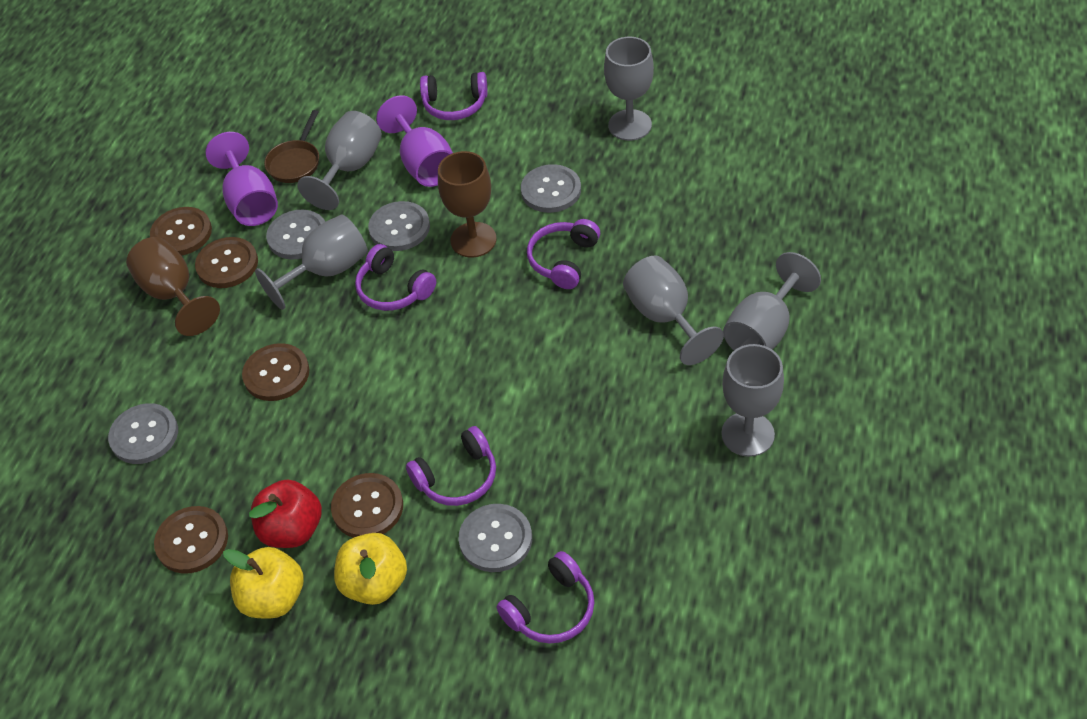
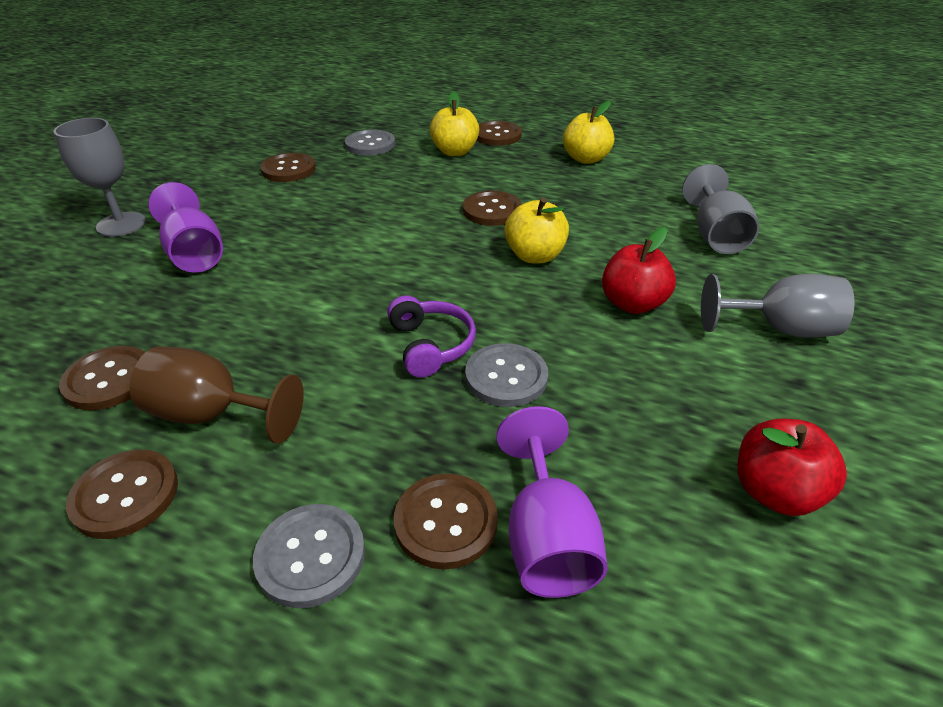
brown button: [150,207,212,256] [154,506,228,574] [195,237,258,288] [242,343,309,401] [331,473,403,538] = 5 -> [59,346,145,410] [66,450,178,539] [260,153,316,182] [394,473,498,569] [463,191,522,226] [477,121,522,146] = 6
brown goblet: [126,237,220,336] [438,151,497,258] = 2 -> [130,346,304,444] = 1
brown pan: [264,110,319,183] = 1 -> none = 0
grey button: [108,403,178,464] [266,210,325,260] [368,201,430,251] [459,504,532,572] [521,164,581,213] = 5 -> [253,504,365,608] [345,129,395,156] [465,343,548,407] = 3
grey goblet: [255,215,368,310] [297,111,382,210] [604,37,654,141] [623,255,724,365] [721,344,784,457] [723,252,821,350] = 6 -> [53,118,146,237] [682,164,759,254] [701,274,855,338] = 3
purple headphones: [355,244,436,311] [406,426,496,506] [420,72,488,120] [496,551,595,644] [527,219,600,289] = 5 -> [387,295,476,378] = 1
red apple: [249,480,322,548] = 1 -> [602,227,676,314] [737,419,847,516] = 2
yellow apple: [223,547,304,618] [334,533,407,605] = 2 -> [430,91,479,156] [505,198,569,263] [563,101,614,164] = 3

